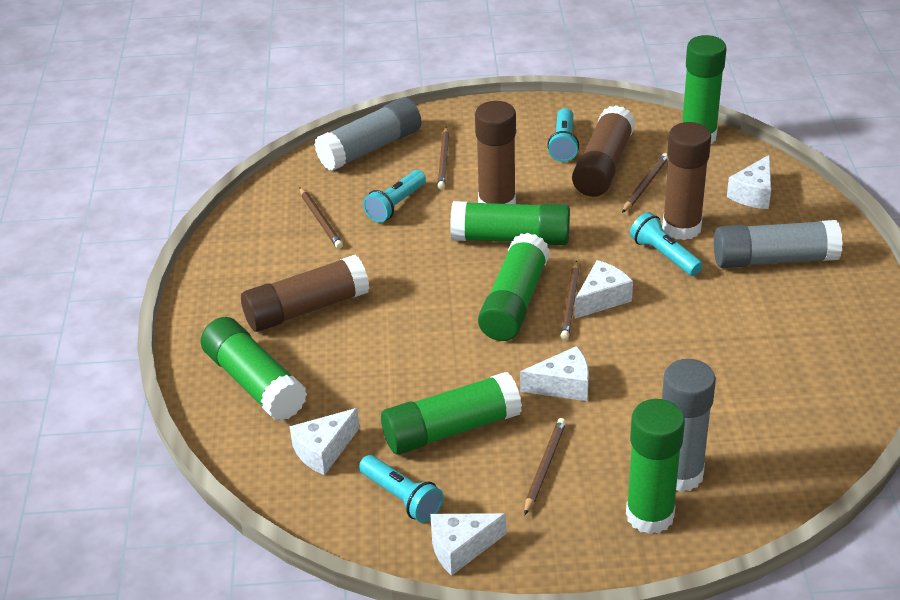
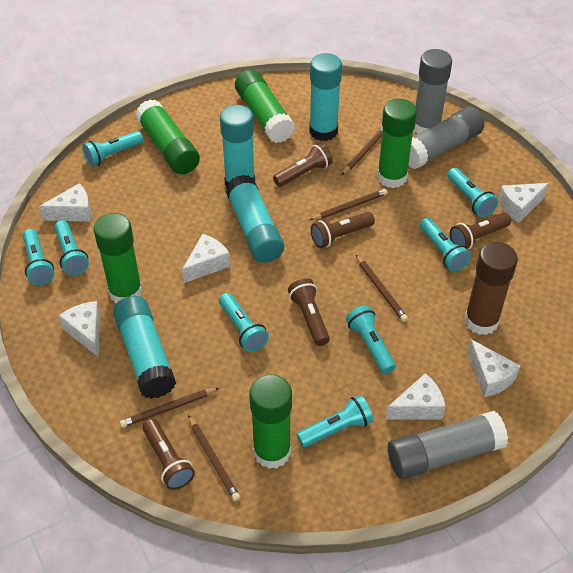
brown flashlight: none = 0 -> [142,419,195,490] [273,143,333,187] [288,278,330,346] [311,212,375,248] [450,213,511,249] = 5
brown glue stick: [241,254,369,332] [475,101,516,204] [572,105,636,197] [662,122,711,240] = 4 -> [464,242,518,335] = 1
green glue stick: [201,317,307,421] [381,372,522,455] [450,201,570,245] [478,233,550,341] [626,399,685,534] [682,35,727,144] = 6 -> [94,213,143,303] [135,99,200,174] [235,70,295,143] [249,374,292,469] [377,99,417,188] = 5
turquoise flashlight: [359,455,443,523] [363,170,426,223] [547,108,579,162] [630,212,703,276] = 4 -> [23,229,54,285] [54,220,89,276] [82,131,143,167] [219,293,269,352] [297,395,373,448] [346,305,396,374] [420,218,471,272] [447,168,498,217] = 8
turquoise glue stick: none = 0 -> [113,296,176,399] [220,105,255,186] [225,175,284,263] [309,53,342,141] = 4
white cheese: [290,408,359,475] [430,513,506,576] [520,346,589,401] [575,260,633,319] [727,155,771,209] = 5 -> [39,183,91,222] [59,301,100,357] [182,234,230,283] [386,373,445,419] [468,339,520,397] [498,183,549,223] = 6

